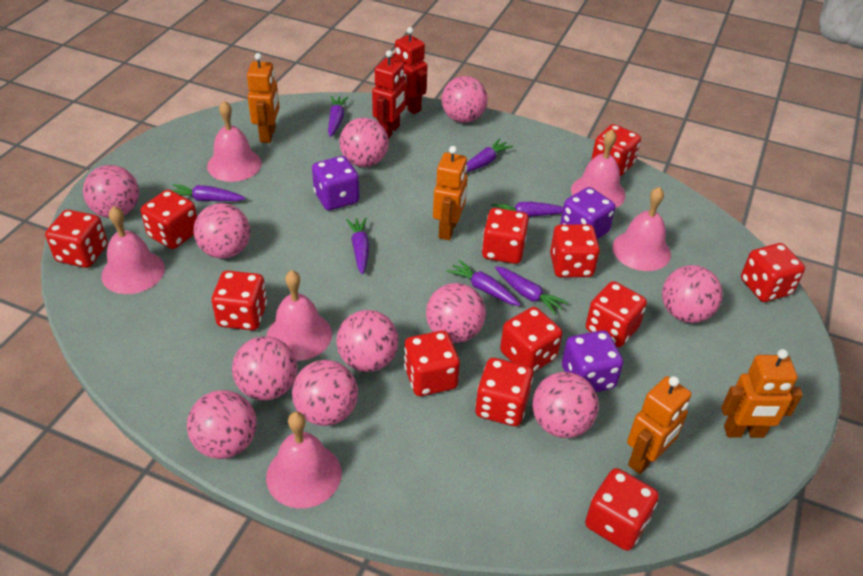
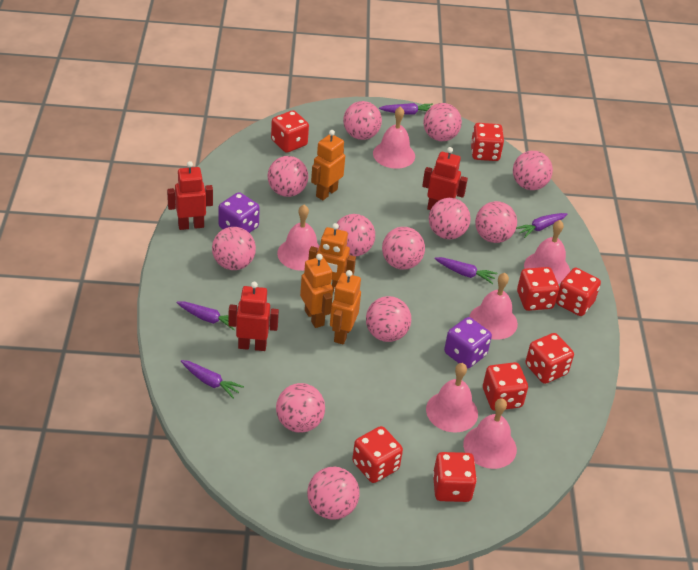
pink ball: [83,165,139,218] [187,390,257,459] [194,203,250,259] [232,336,297,401] [292,360,358,426] [336,310,399,372] [339,118,389,167] [426,283,486,343] [442,76,487,123] [532,372,598,438] [662,265,723,323] = 11 -> [212,227,256,270] [268,156,308,197] [276,383,325,433] [307,466,360,520] [337,214,375,256] [343,101,382,140] [366,296,411,342] [382,227,425,270] [423,103,462,141] [429,198,471,239] [475,201,517,243] [513,151,553,190] = 12
purple carrot: [172,184,245,201] [328,96,348,137] [346,217,370,274] [447,260,521,306] [466,138,513,172] [491,202,563,217] [495,266,568,315] = 7 -> [177,301,235,330] [181,360,244,399] [379,103,433,115] [435,257,497,284] [516,213,568,238] = 5
purple dice: [312,156,359,210] [560,187,616,239] [562,330,623,392] = 3 -> [218,192,260,233] [444,317,492,369] = 2
red dice: [45,210,108,268] [141,190,197,249] [212,270,267,330] [404,330,460,396] [475,358,533,426] [482,208,529,264] [500,307,563,373] [550,224,600,278] [585,468,659,551] [586,281,647,347] [591,124,641,176] [741,243,805,302] = 12 -> [271,110,309,153] [352,426,403,483] [433,452,477,502] [471,123,504,161] [483,362,528,411] [517,267,559,311] [525,333,574,384] [556,268,601,316] = 8
red robot: [372,50,406,139] [390,27,428,114] = 2 -> [167,161,213,230] [229,282,279,351] [422,147,468,210] = 3

